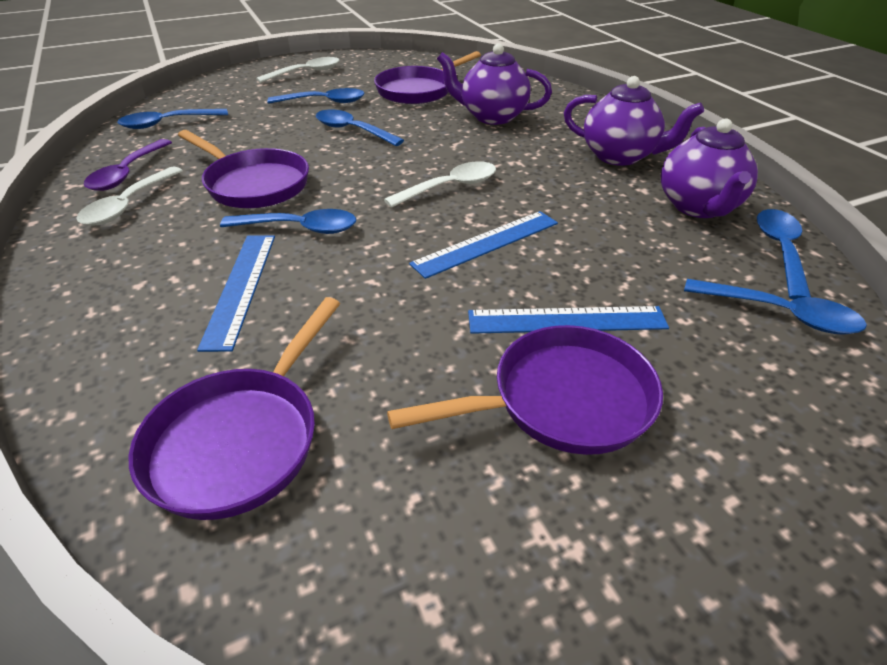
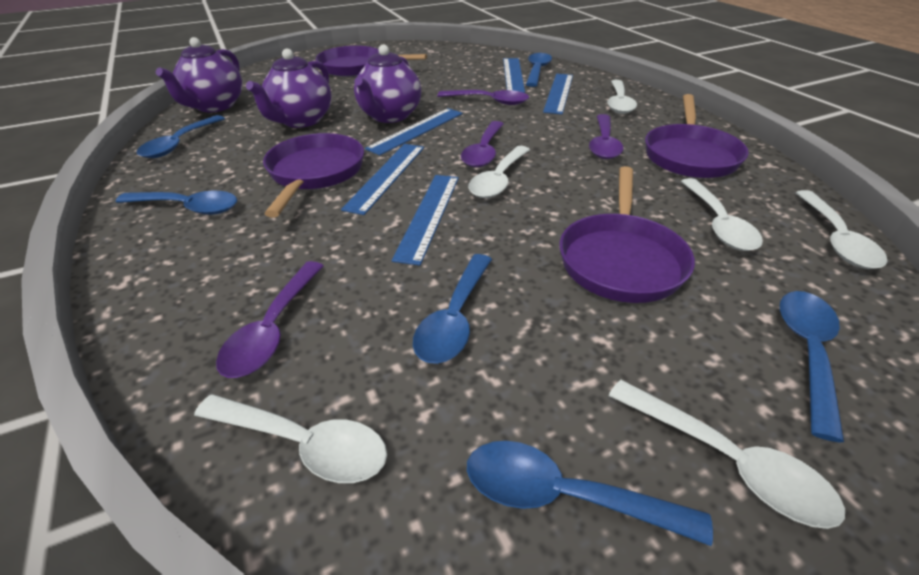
blue ruler: [197,235,275,352] [409,211,558,279] [468,306,669,334] = 3 -> [341,144,424,215] [365,108,463,155] [392,175,459,266] [503,58,525,93] [543,74,573,114] = 5
purple spoon: [84,139,172,191] = 1 -> [216,261,324,378] [437,90,529,105] [461,121,504,167] [589,114,623,159] = 4
white spoon: [76,166,183,226] [256,57,340,83] [384,161,496,208] = 3 -> [194,394,387,483] [468,146,530,198] [607,80,637,114] [608,380,845,529] [681,178,763,251] [796,190,887,269] = 6

